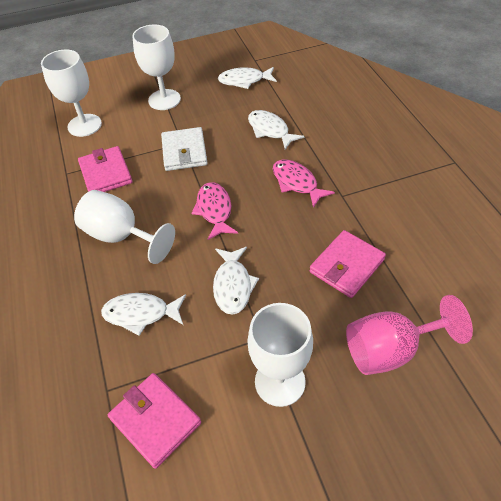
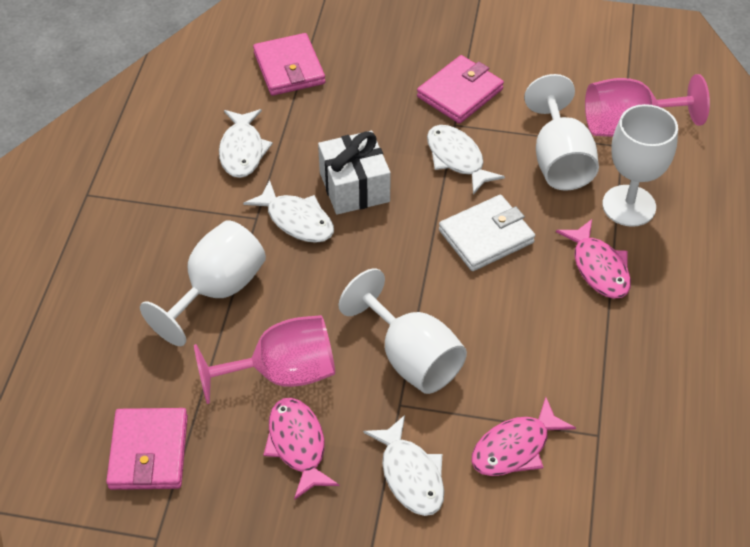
pink fish: [191,182,238,240] [273,160,335,208] = 2 -> [264,398,340,500] [472,397,576,476] [556,219,631,299] = 3
pink goblet: [346,295,473,375] = 1 -> [194,315,335,404] [585,74,710,137] = 2
white gift: none = 0 -> [318,131,391,215] = 1

